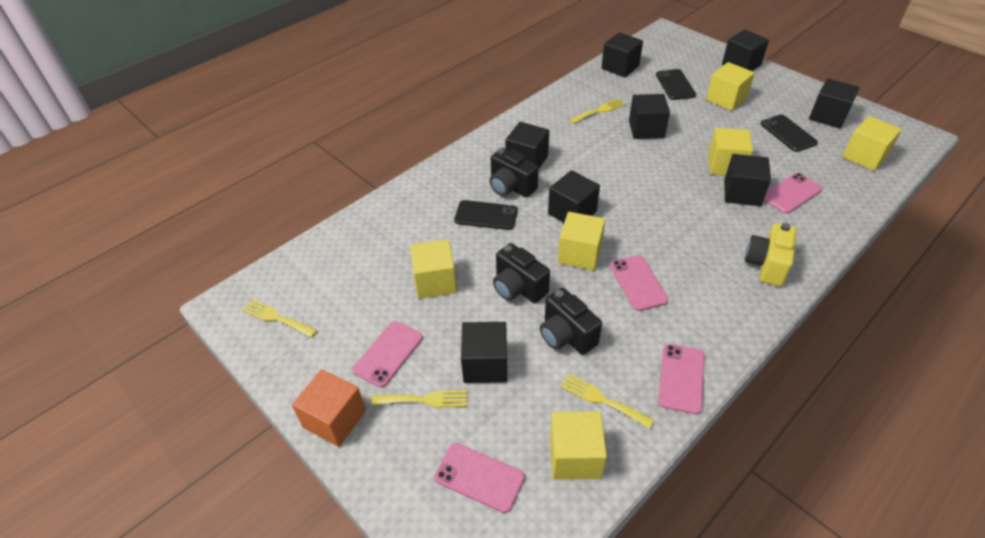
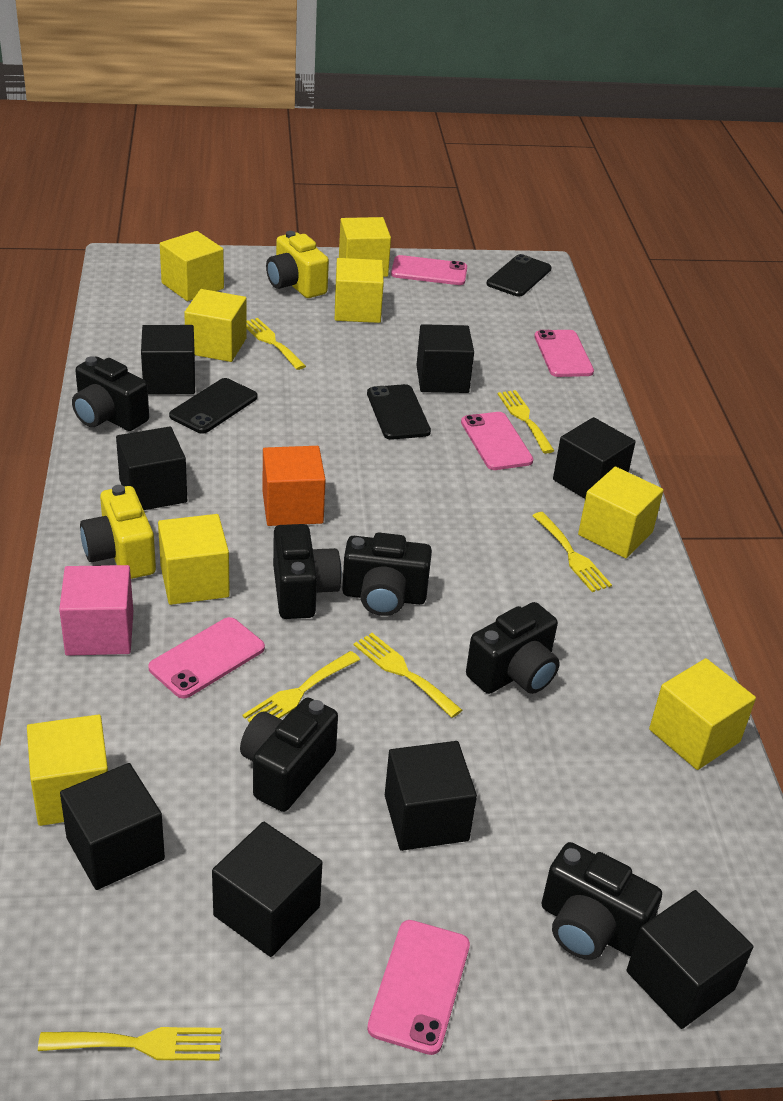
black camera: [490,148,538,197] [493,243,550,303] [540,288,602,355] = 3 -> [72,356,149,431] [240,698,338,812] [273,524,342,619] [342,533,432,616] [466,602,560,694] [541,842,662,960] = 6
pink cube: none = 0 -> [59,565,133,656] = 1
yellow camera: [745,223,796,286] = 1 -> [80,485,156,579] [266,231,329,298] = 2
yellow cube: [410,239,457,299] [550,411,607,480] [558,212,605,271] [706,62,755,111] [708,128,753,176] [842,116,902,171] = 6 -> [27,714,108,826] [158,514,230,605] [160,231,224,301] [184,289,247,362] [335,258,384,323] [339,217,391,277] [578,467,664,558] [649,658,756,770] = 8
yellow fork: [242,299,317,338] [371,390,467,408] [561,374,654,429] [569,98,626,124] = 4 -> [38,1027,222,1060] [243,651,360,722] [247,318,306,370] [354,633,462,718] [498,390,555,454] [532,512,612,592] = 6

